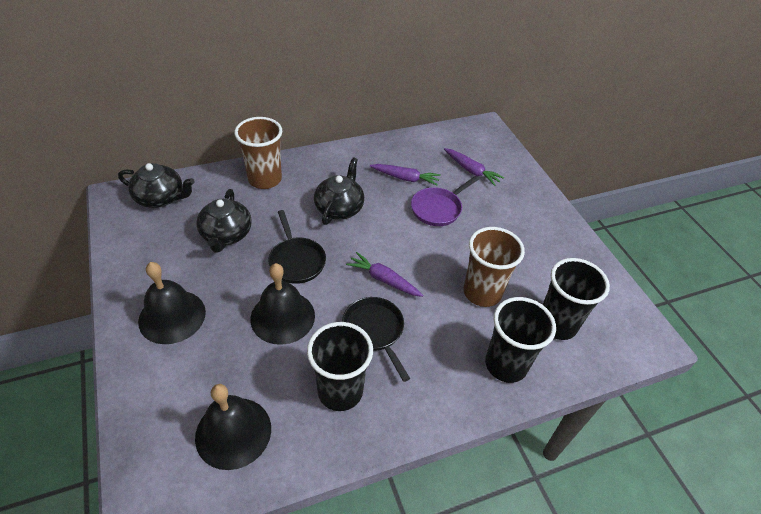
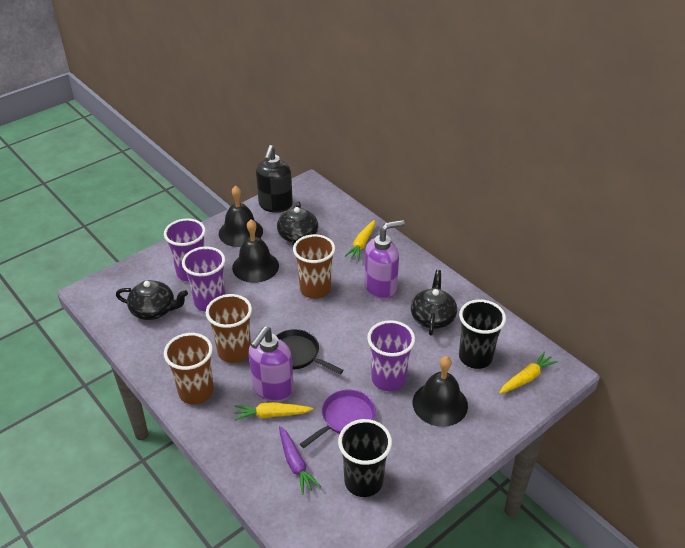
black cup: [307,322,373,411] [485,297,556,383] [543,258,610,340] = 3 -> [338,419,392,497] [459,299,506,369] = 2
black pan: [268,210,326,284] [342,297,410,382] = 2 -> [276,329,344,374] = 1
black soap dispenser: none = 0 -> [256,145,293,213] = 1
brown cup: [234,117,282,189] [463,227,525,307] = 2 -> [164,333,214,404] [206,294,252,363] [293,234,335,299] = 3
purple carrot: [346,252,423,297] [370,164,441,186] [444,148,504,186] = 3 -> [279,426,321,495] = 1
purple cup: none = 0 -> [164,218,206,282] [182,247,225,312] [367,320,415,391] = 3
purple soap dispenser: none = 0 -> [248,326,294,402] [364,220,405,299] = 2
yellow carrot: none = 0 -> [234,402,313,421] [344,220,375,261] [499,352,558,394] = 3

